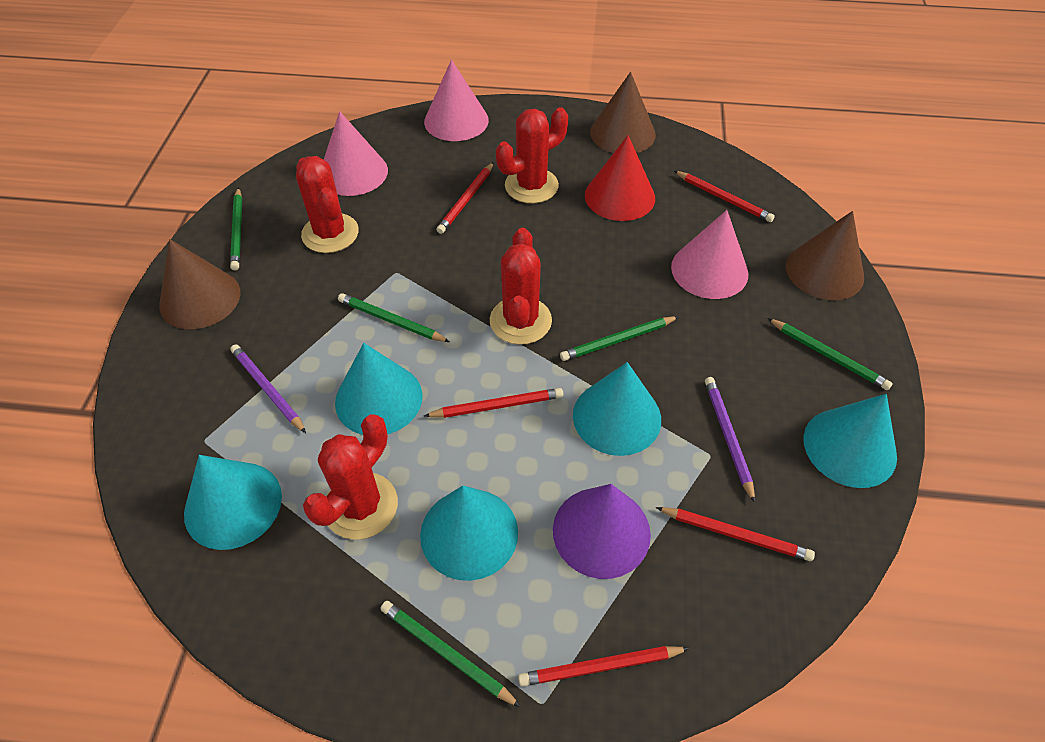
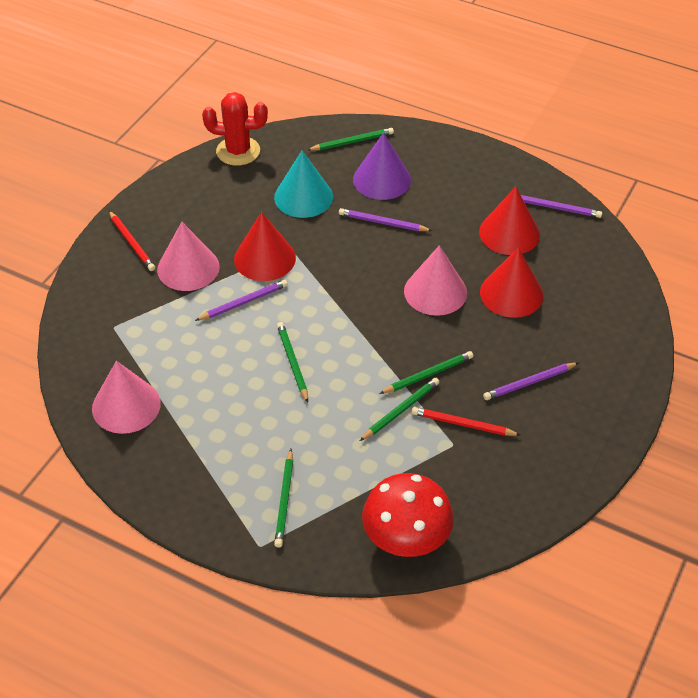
brown cone: [159,239,241,329] [590,72,656,153] [786,211,864,300] = 3 -> none = 0
purple pencil: [230,344,306,433] [705,377,755,503] = 2 -> [195,280,288,321] [339,208,433,231] [483,362,579,400] [521,195,602,218] = 4
red cactus: [296,156,359,253] [303,414,398,540] [490,228,552,345] [496,107,568,204] = 4 -> [202,92,268,166] = 1
red cone: [585,135,655,221] = 1 -> [234,212,296,281] [479,187,540,255] [480,247,543,318] = 3
red mushroom: none = 0 -> [362,473,454,557] = 1
red pencil: [424,388,563,418] [437,162,494,234] [518,646,690,687] [656,507,815,561] [674,171,775,222] = 5 -> [109,211,155,271] [412,407,520,436] = 2
turquoise cone: [184,455,282,550] [335,343,423,435] [420,486,518,581] [573,362,661,456] [803,394,897,488] = 5 -> [274,151,333,218] = 1

